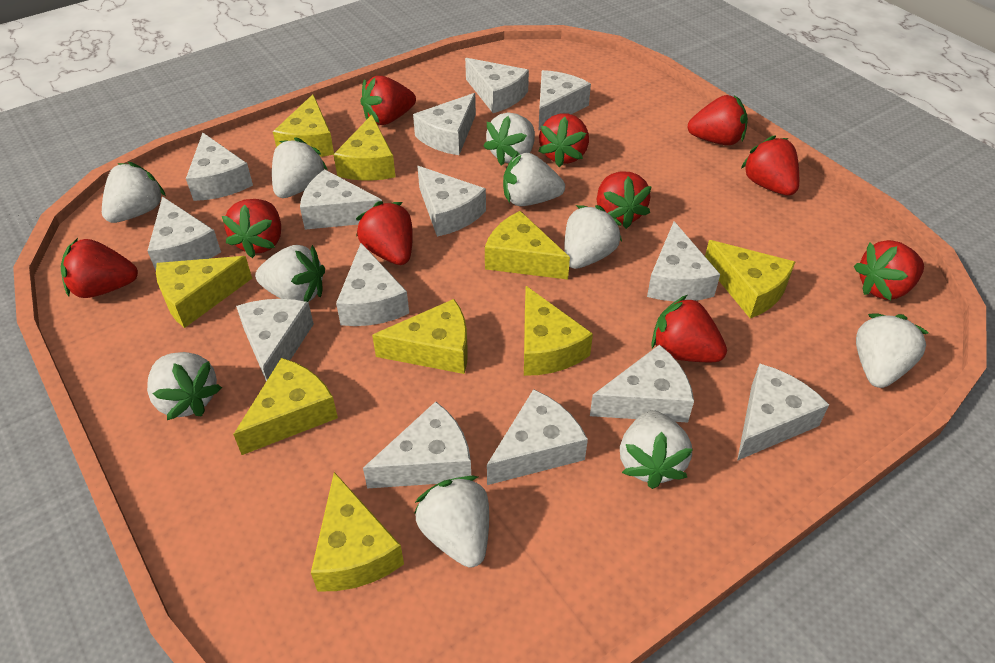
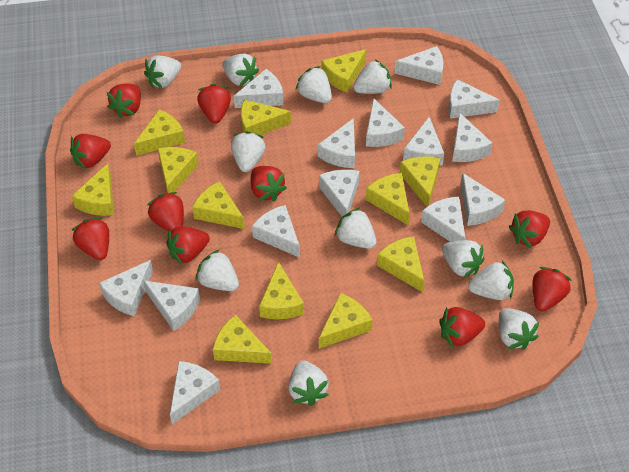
white strawberry: [102,162,166,223] [147,352,222,420] [255,245,325,302] [272,137,328,198] [414,476,489,568] [483,113,535,166] [503,152,565,206] [564,205,622,269] [620,410,693,489] [856,314,929,388] = 10 -> [144,55,181,88] [196,249,239,291] [222,53,259,87] [231,131,266,172] [288,360,329,406] [296,66,332,103] [335,208,377,249] [353,59,392,94] [442,240,484,278] [468,261,514,300] [499,308,539,350] = 11
yellow cheese: [156,256,252,328] [233,358,338,455] [273,94,334,157] [311,472,404,591] [334,115,396,181] [372,299,468,374] [485,211,570,280] [524,286,593,376] [705,240,795,318] = 9 -> [72,163,114,216] [134,110,185,156] [158,147,199,193] [192,181,245,229] [213,315,272,364] [241,99,291,135] [259,261,304,319] [319,293,373,349] [322,49,366,92] [366,173,410,225] [377,236,424,292] [400,156,441,207] = 12

